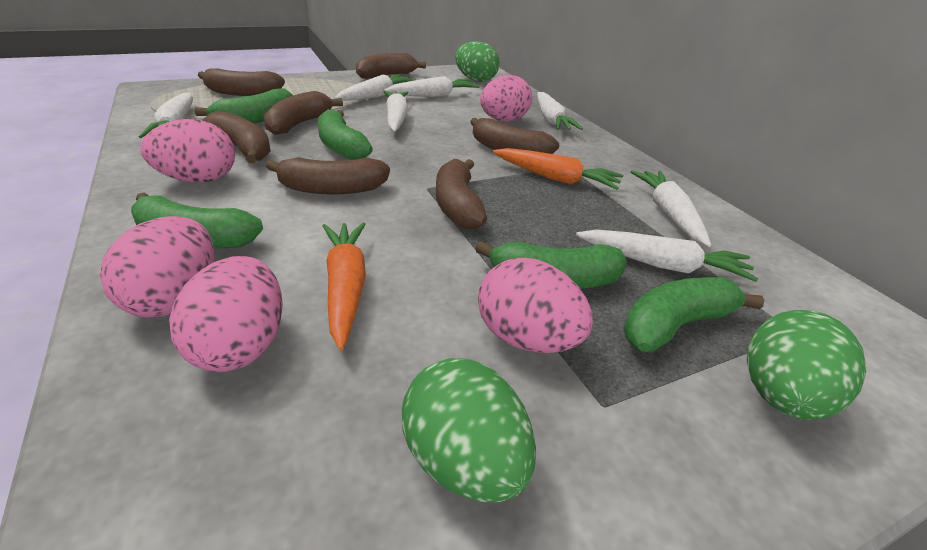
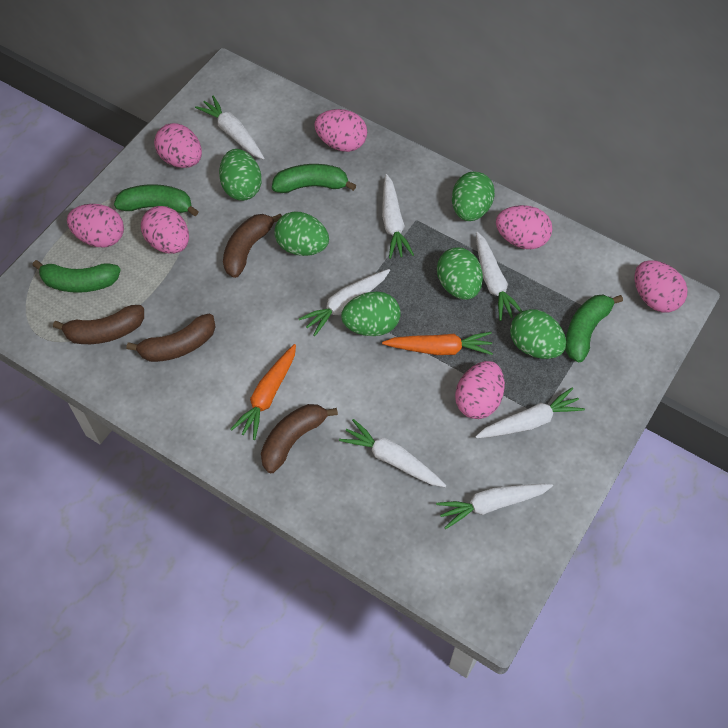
brown banana: [198,68,285,96] [202,111,271,163] [263,91,343,135] [266,157,390,195] [356,53,426,79] [436,159,487,229] [470,118,559,154] = 7 -> [53,305,144,344] [126,314,216,362] [223,213,282,278] [261,404,338,473] = 4
green banana: [131,192,263,248] [195,88,293,123] [318,109,373,160] [475,241,627,289] [624,277,764,352] = 5 -> [32,260,121,293] [114,184,199,216] [272,164,356,193] [565,295,623,362] = 4
green egg: [402,358,536,502] [455,41,500,82] [747,310,867,420] = 3 -> [219,149,262,201] [275,211,329,256] [341,292,401,336] [437,248,483,300] [452,171,495,221] [510,309,566,359] = 6
pink egg: [100,216,214,317] [141,119,235,182] [169,256,283,372] [478,258,593,353] [480,75,532,122] = 5 -> [67,204,124,247] [141,206,189,254] [154,123,202,168] [314,109,367,152] [455,361,505,419] [496,205,552,249] [635,260,688,313] = 7

